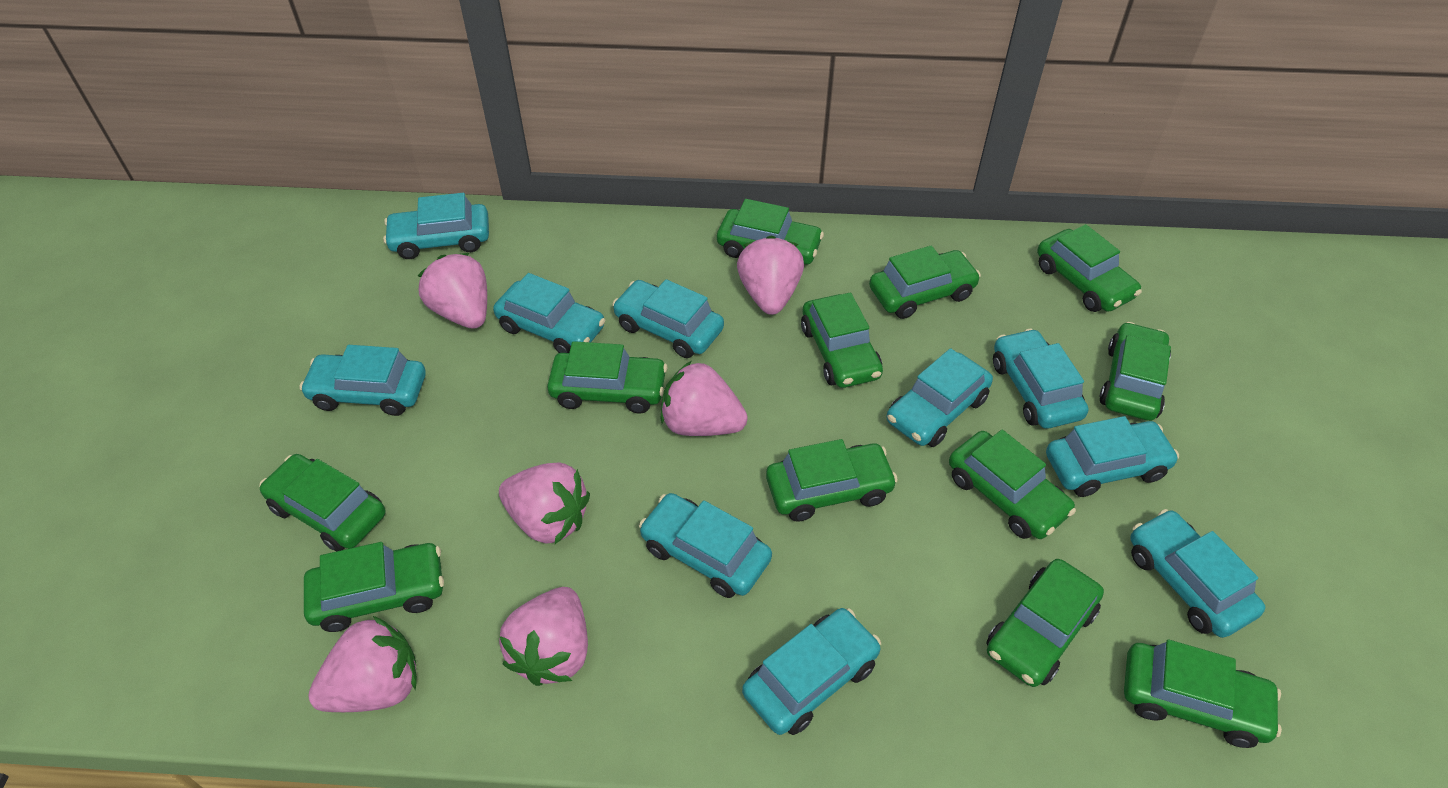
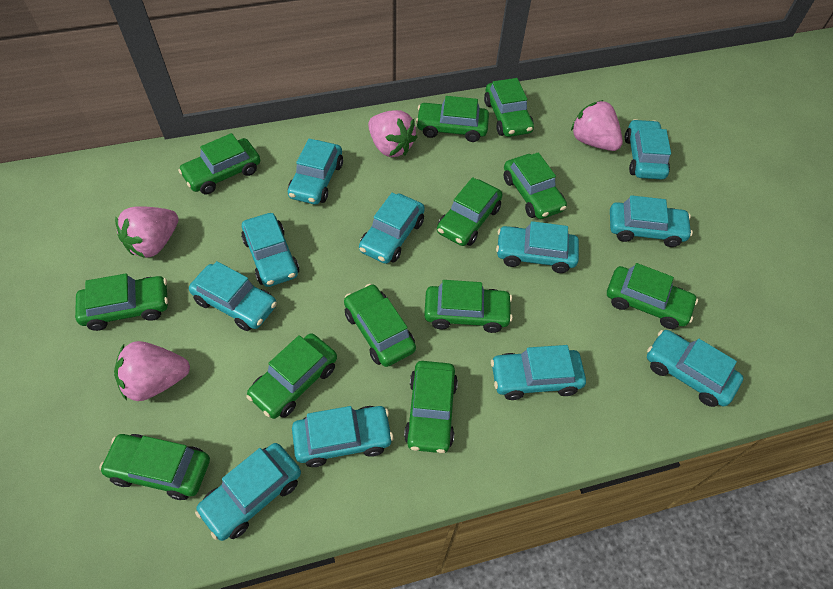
pink strawberry: [308,616,417,712] [418,253,487,329] [499,462,590,544] [499,587,588,686] [661,361,748,436] [737,235,804,315] = 6 -> [114,341,190,401] [115,206,178,258] [368,110,418,157] [571,100,623,151] = 4
turquoise car: [300,345,426,416] [383,193,489,259] [493,273,605,353] [612,279,724,358] [639,493,772,598] [742,608,881,735] [887,348,993,447] [993,329,1088,429] [1046,416,1179,497] [1130,509,1265,638] = 10 -> [189,261,277,331] [195,443,301,541] [241,213,299,287] [288,138,343,204] [292,406,393,467] [359,193,425,264] [491,345,586,400] [496,221,579,273] [610,195,693,247] [625,119,671,180] [647,330,743,407] = 11

